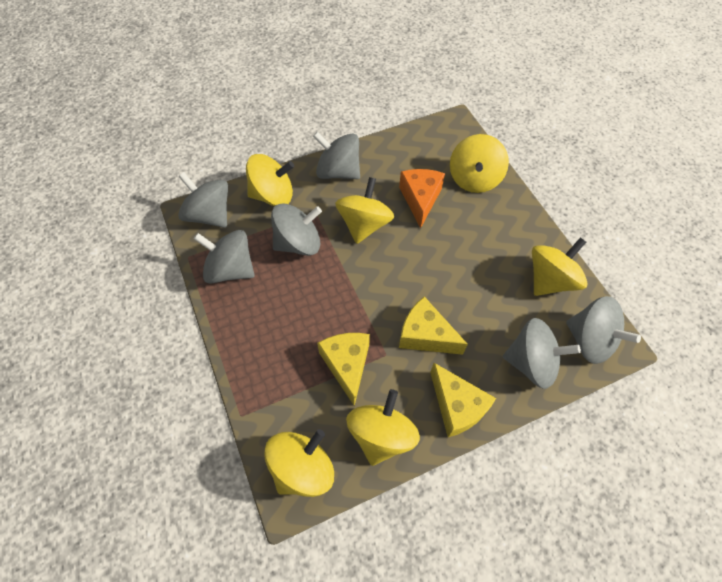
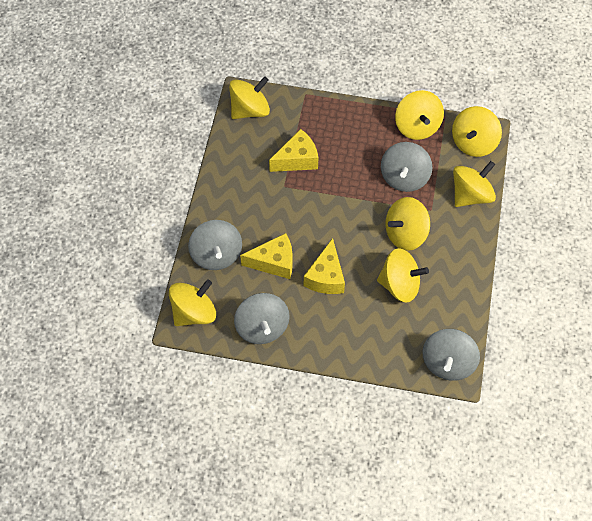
grey spinning top: [178,172,228,228] [194,230,255,284] [271,203,322,256] [313,132,360,179] [503,318,581,389] [566,296,641,364] = 6 -> [188,220,242,270] [234,293,290,344] [381,142,433,192] [422,329,480,381] = 4
orange cheese: [399,169,445,229] = 1 -> none = 0
yellow spinning top: [246,154,294,206] [264,429,334,497] [335,177,394,244] [346,389,420,466] [450,134,509,193] [532,238,588,296] = 6 -> [169,279,216,326] [229,76,270,119] [377,248,429,303] [385,197,430,251] [395,90,444,140] [452,106,502,157] [453,161,496,207] = 7

